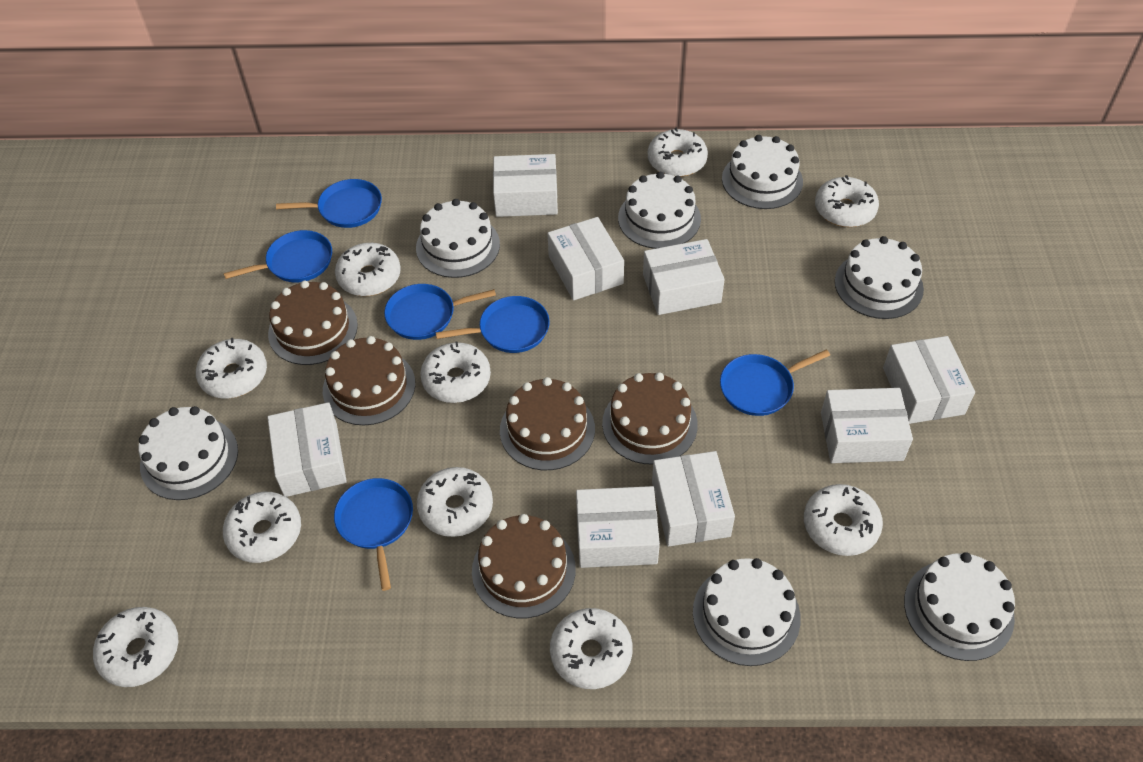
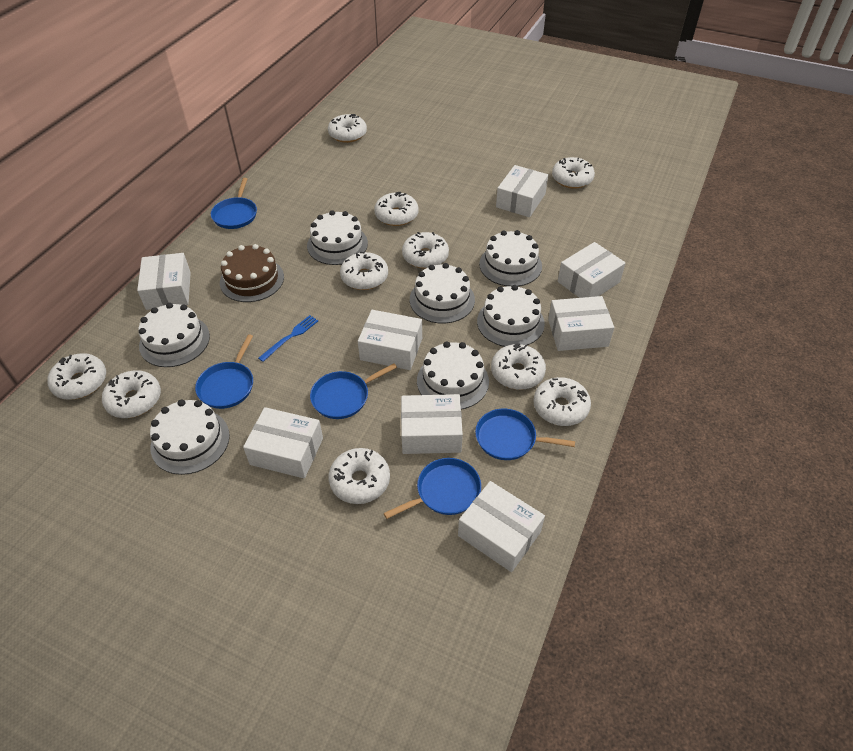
blue fork: none = 0 -> [258,315,318,362] = 1
blue pan: [224,230,332,282] [276,179,382,228] [334,478,413,591] [384,284,496,340] [436,296,550,353] [720,349,830,416] = 6 -> [195,334,253,409] [211,178,257,229] [310,363,397,419] [384,458,481,519] [475,409,575,460] = 5
brown cake: [268,281,358,365] [323,336,415,425] [472,514,576,618] [500,377,595,470] [602,372,698,465] = 5 -> [220,244,284,302] = 1

